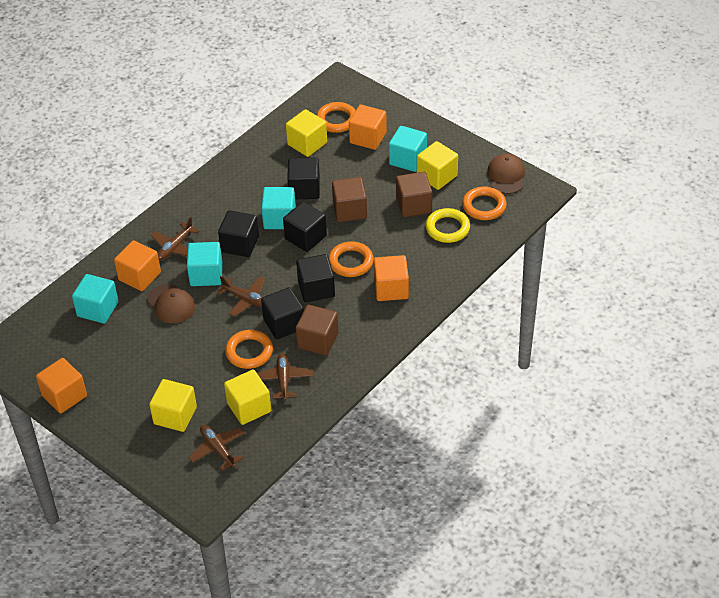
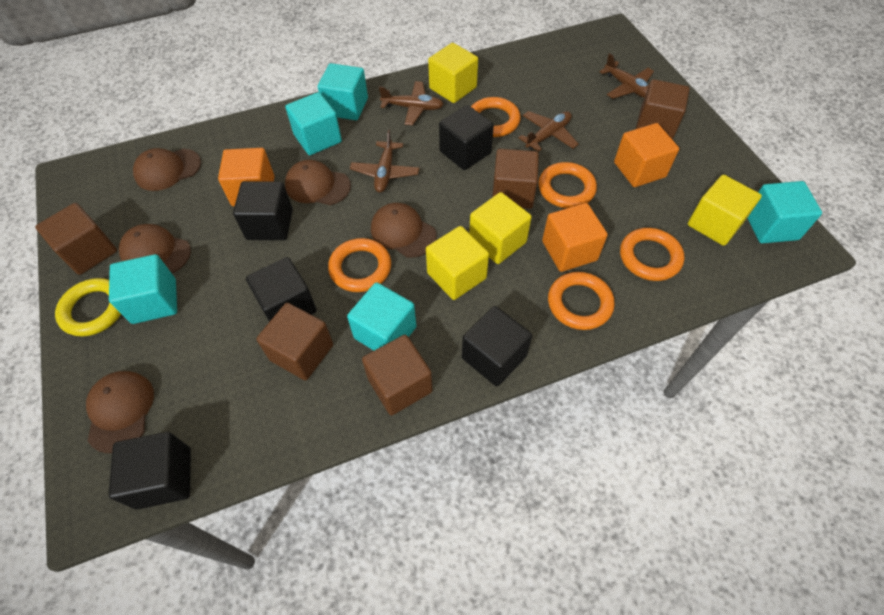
brown cap: [147,284,195,323] [487,154,525,194] = 2 -> [86,371,154,453] [119,224,191,273] [133,148,201,191] [285,160,351,205] [371,203,437,258] = 5
brown cube: [296,305,339,355] [332,177,367,222] [396,172,432,217] = 3 -> [35,203,117,275] [256,303,333,380] [362,335,432,415] [492,149,539,209] [636,79,690,139] = 5
orange cube: [36,358,87,413] [114,240,161,291] [349,105,387,150] [374,255,409,301] = 4 -> [218,148,274,206] [542,203,608,272] [614,123,679,187] = 3
orange ring: [225,330,273,369] [316,102,356,133] [329,241,374,277] [462,187,507,220] = 4 -> [328,238,391,292] [471,97,521,137] [538,162,597,208] [548,272,615,330] [620,228,684,281] = 5
turquoise cube: [72,274,118,324] [187,242,223,286] [261,187,296,229] [389,126,427,172] = 4 -> [109,254,177,324] [285,92,342,155] [318,63,368,120] [347,282,416,351] [748,181,822,243] = 5

